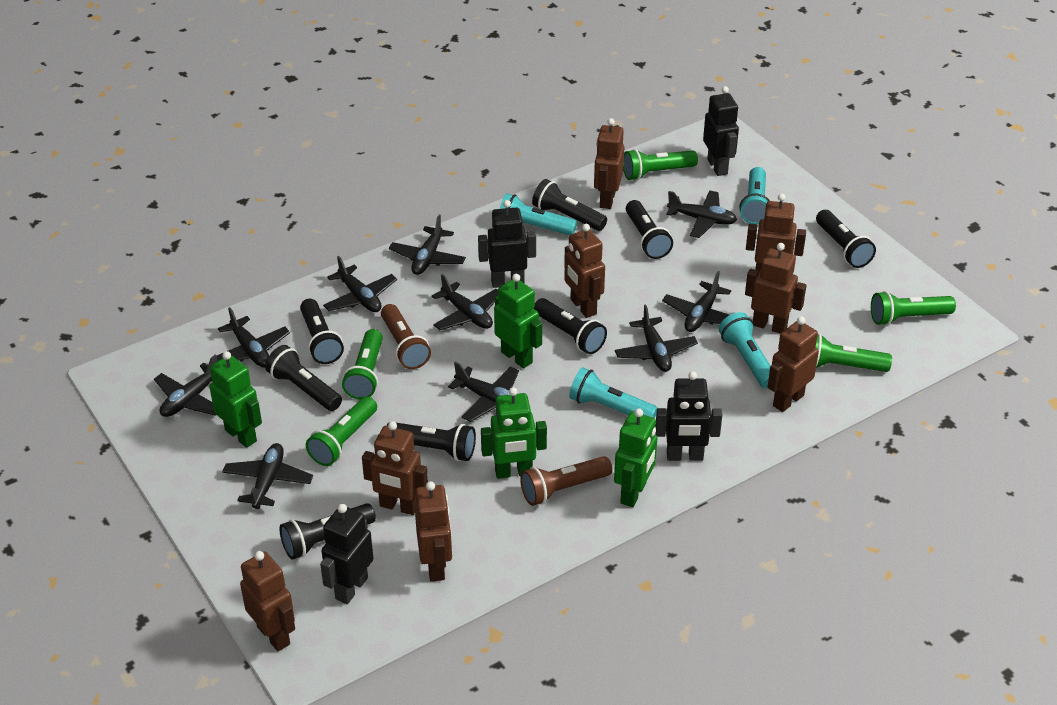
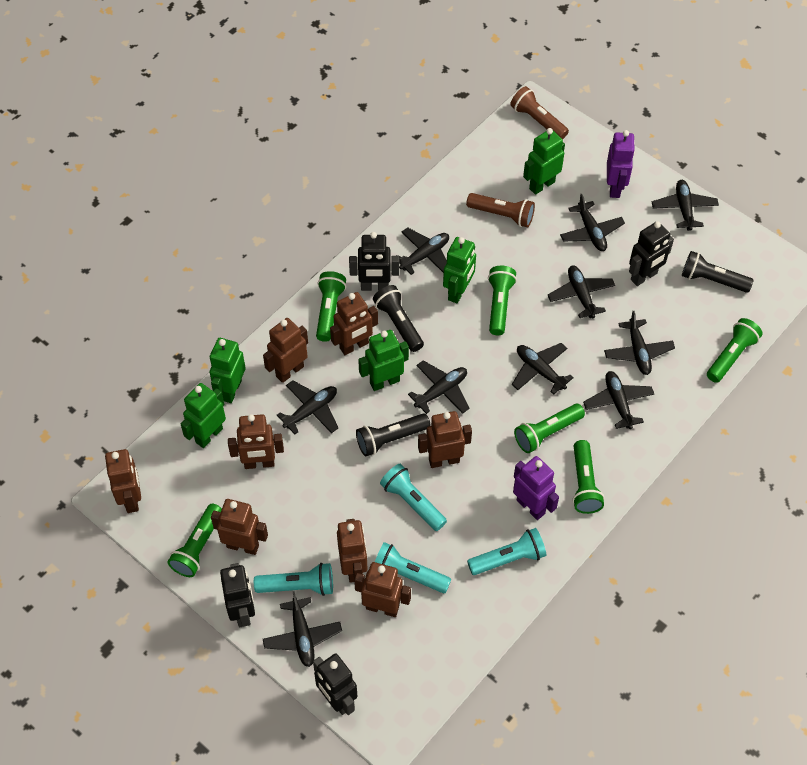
black flashlight: [265,345,342,411] [279,503,376,559] [300,299,344,364] [386,423,476,461] [532,179,607,231] [533,298,607,354] [626,200,673,259] [816,210,876,268] = 8 -> [356,414,430,456] [373,285,424,352] [682,251,754,293] = 3
green flashlight: [306,396,377,466] [342,329,383,399] [623,149,698,180] [815,334,892,372] [871,291,956,326] = 5 -> [168,504,222,577] [316,271,347,342] [488,266,517,335] [514,404,585,453] [573,440,604,514] [707,318,763,383] = 6
green robot: [209,351,262,448] [481,387,547,479] [494,274,542,368] [614,408,658,507] = 4 -> [181,383,226,448] [210,338,246,403] [358,330,409,391] [443,237,476,303] [523,128,565,195] = 5
purple robot: none = 0 -> [513,456,559,520] [607,130,635,198] = 2

